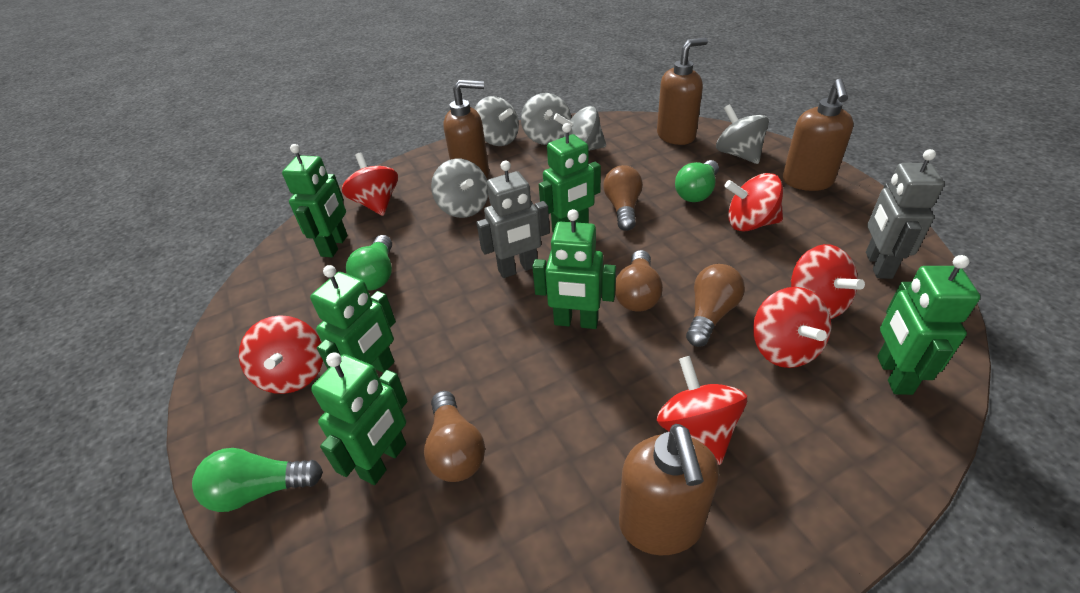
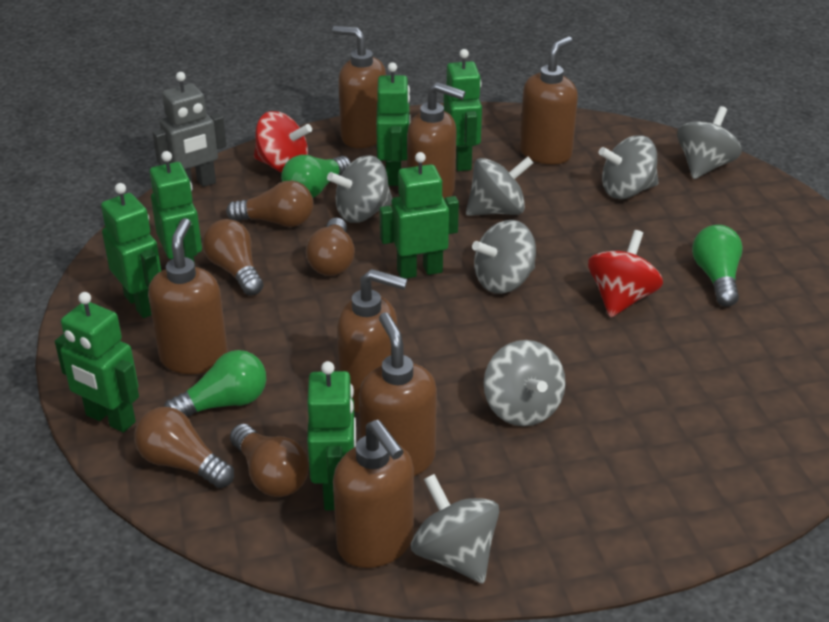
brown light bulb: [424,391,485,482] [603,165,643,231] [615,250,663,312] [686,264,745,347] = 4 -> [134,407,234,488] [202,219,264,296] [226,180,314,227] [230,424,309,497] [306,218,355,276] = 5
brown soap dispenser: [443,80,489,178] [619,424,719,555] [657,38,708,145] [783,79,854,191] = 4 -> [148,218,228,374] [332,26,386,148] [333,420,414,568] [337,269,407,413] [359,312,437,476] [407,82,466,200] [520,36,578,165] = 7
green robot: [282,144,348,257] [310,265,396,373] [311,352,408,485] [532,209,616,329] [539,123,601,233] [877,255,980,395] = 6 -> [55,292,139,433] [101,183,161,318] [150,151,202,264] [307,361,356,510] [376,62,411,186] [379,152,459,278] [444,49,482,171] = 7
grey robot: [476,161,550,278] [866,149,944,279] = 2 -> [153,72,226,190] = 1
grey spinning top: [431,159,488,218] [475,96,519,146] [521,93,571,145] [553,106,606,151] [716,104,769,164] = 5 -> [327,155,393,223] [411,474,499,583] [466,157,534,216] [472,220,536,294] [484,340,566,426] [598,135,659,199] [677,106,742,179] = 7
red spinning top: [239,315,323,394] [342,153,398,216] [657,356,747,465] [724,173,783,231] [753,287,831,368] [791,244,865,319] = 6 -> [254,111,312,173] [588,230,663,318] = 2

